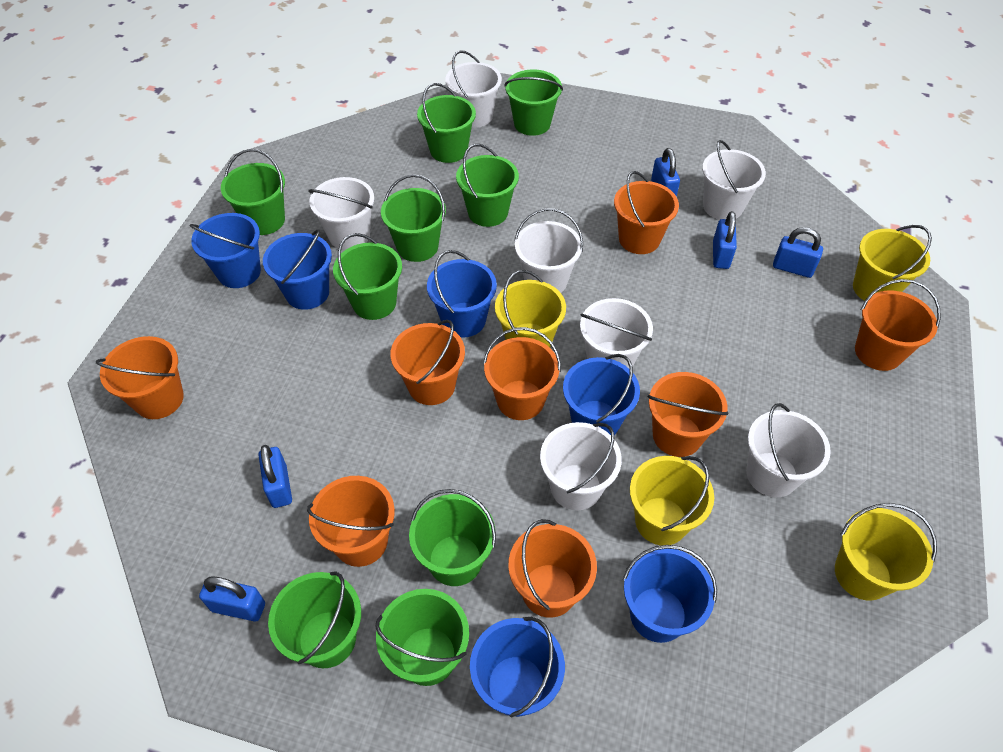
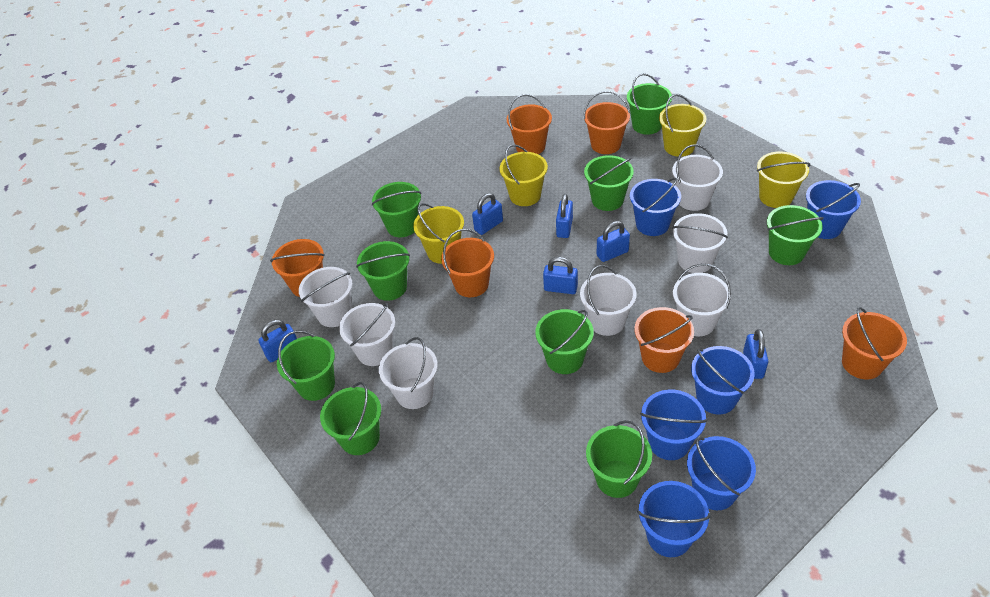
blue padlock: [199,576,265,621] [258,445,292,508] [651,148,680,197] [713,211,737,269] [773,227,823,278] = 5 -> [258,320,297,362] [472,193,503,235] [543,257,578,294] [556,194,573,238] [597,221,630,262] [743,329,768,379] = 6
orange bucket: [96,336,184,419] [307,476,395,567] [391,320,465,405] [483,327,561,420] [508,519,597,618] [614,171,679,254] [648,372,728,457] [855,279,941,371] = 8 -> [270,239,325,297] [441,229,494,297] [507,94,552,154] [583,91,630,154] [635,307,694,373] [842,307,907,380] = 6

